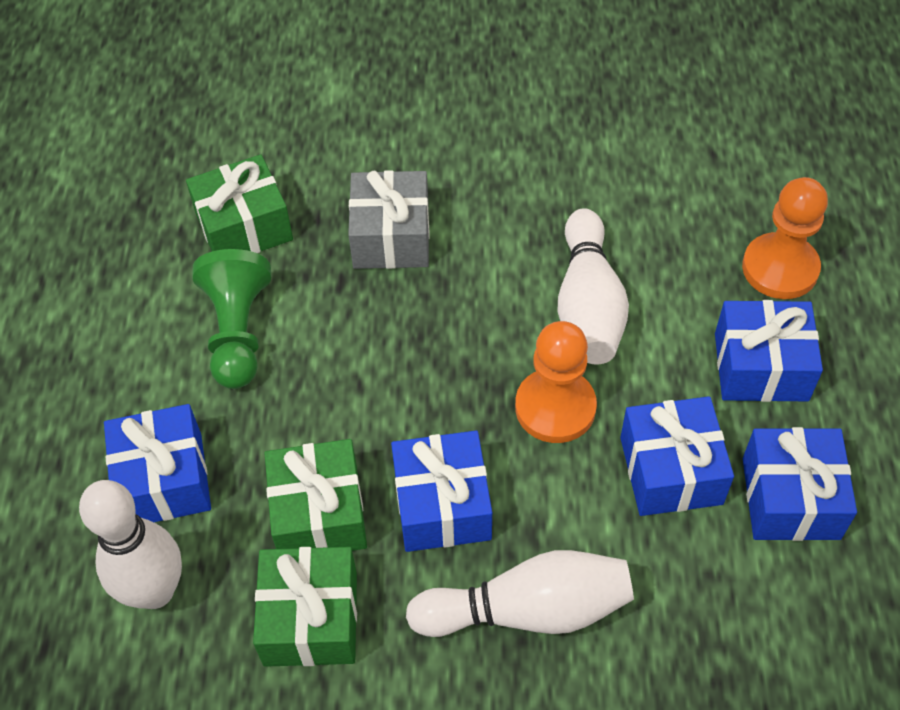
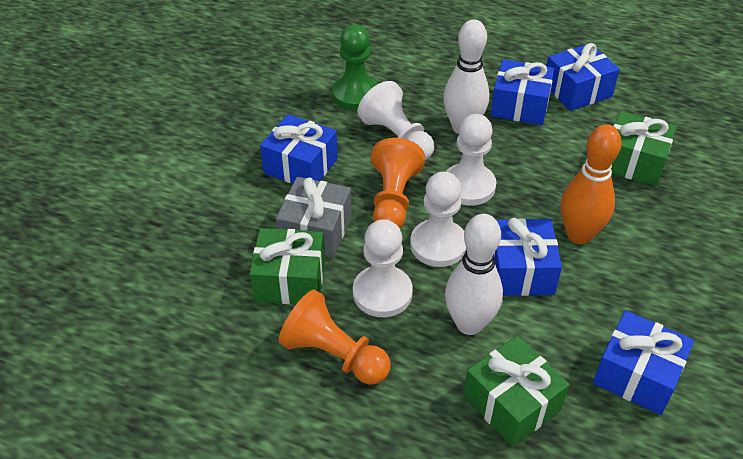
orange bowling pin: none = 0 -> [561,124,621,244] = 1
white bowling pin: [79,480,182,609] [406,550,634,637] [558,208,629,365] = 3 -> [443,19,489,134] [445,214,503,335] = 2
white pawn: none = 0 -> [353,219,413,317] [357,81,434,160] [410,172,467,267] [446,114,496,206] = 4

